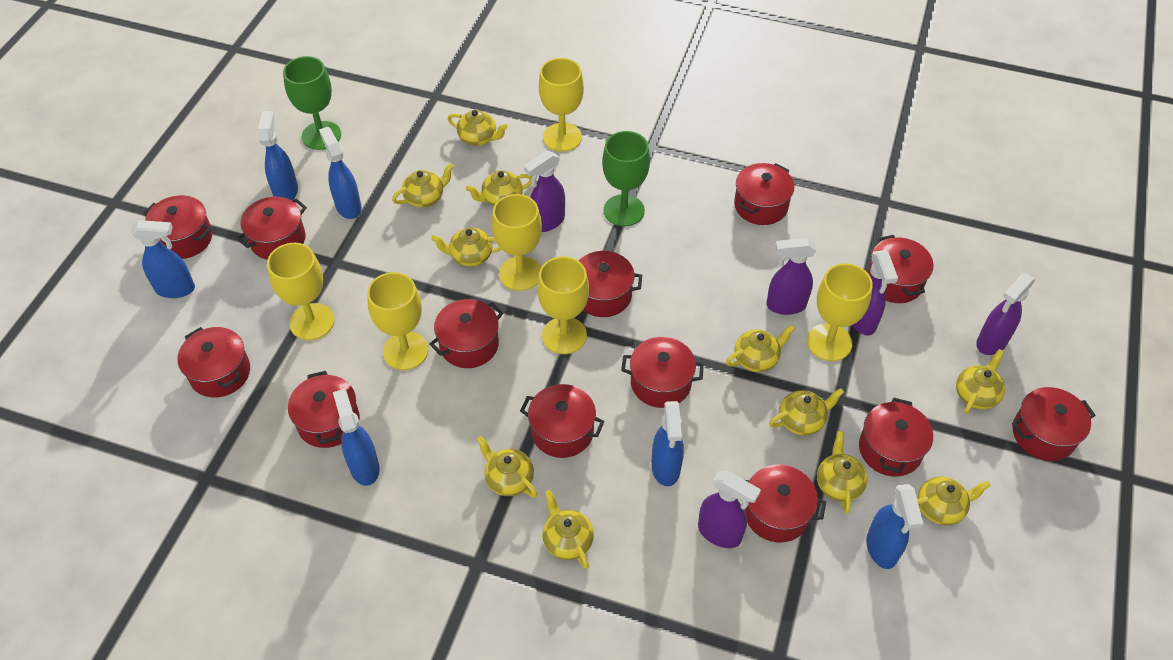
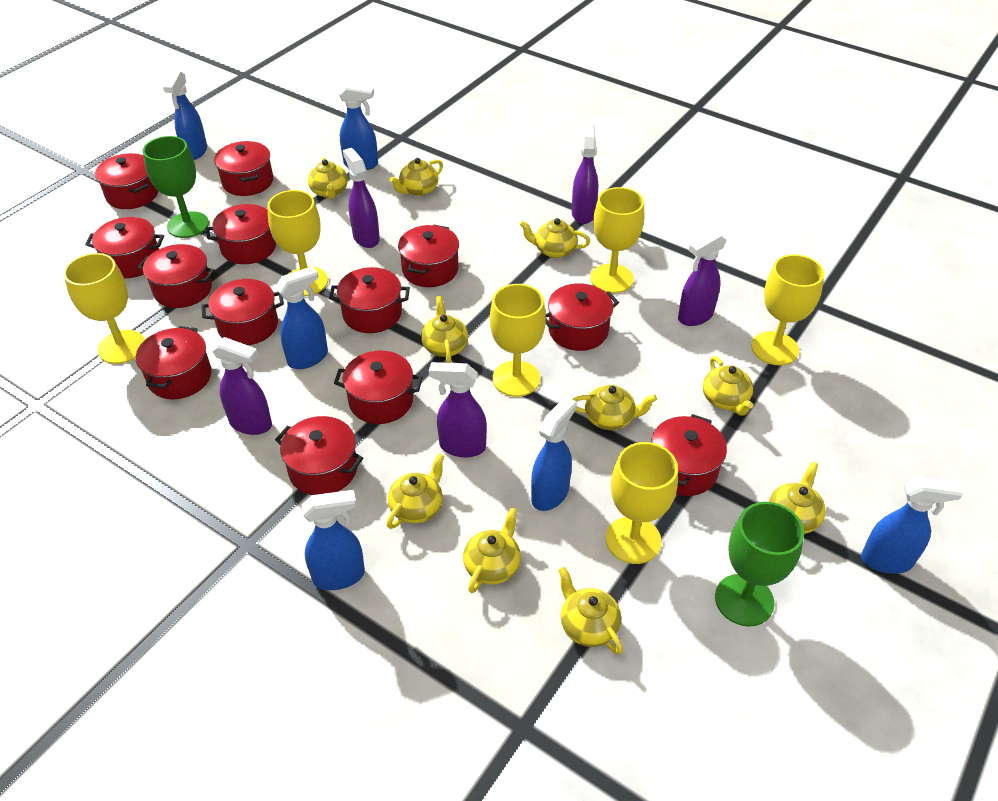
yellow teapot: [392,163,454,208] [431,227,502,267] [448,110,508,146] [466,170,532,206] [477,436,538,498] [542,490,594,569] [726,324,795,372] [769,388,844,435] [817,431,868,514] [917,476,991,525] [956,349,1005,414] = 11 -> [308,157,348,199] [387,453,444,529] [390,158,443,196] [421,296,468,363] [463,507,521,593] [519,218,590,258] [558,567,623,655] [573,385,657,430] [703,356,753,416] [769,462,826,534] = 10

